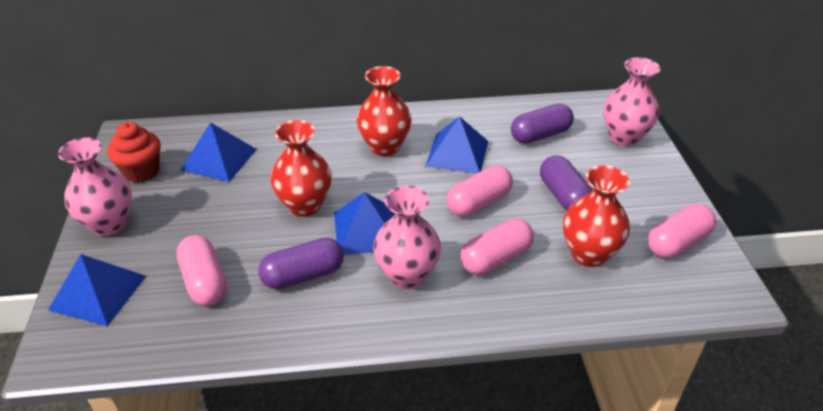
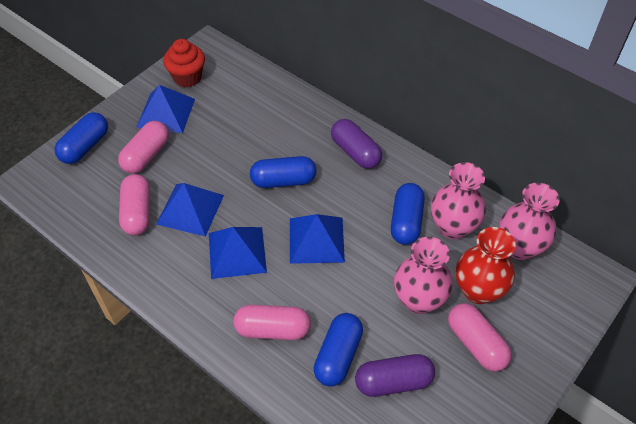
blue capsule: none = 0 -> [55,112,108,164] [250,156,316,188] [314,313,363,386] [391,183,425,245] = 4
purple capsule: [258,238,344,289] [511,104,574,144] [540,155,593,211] = 3 -> [331,119,382,169] [355,354,435,397] = 2
red vase: [270,120,332,217] [357,66,412,156] [563,165,630,267] = 3 -> [456,227,516,304] = 1

